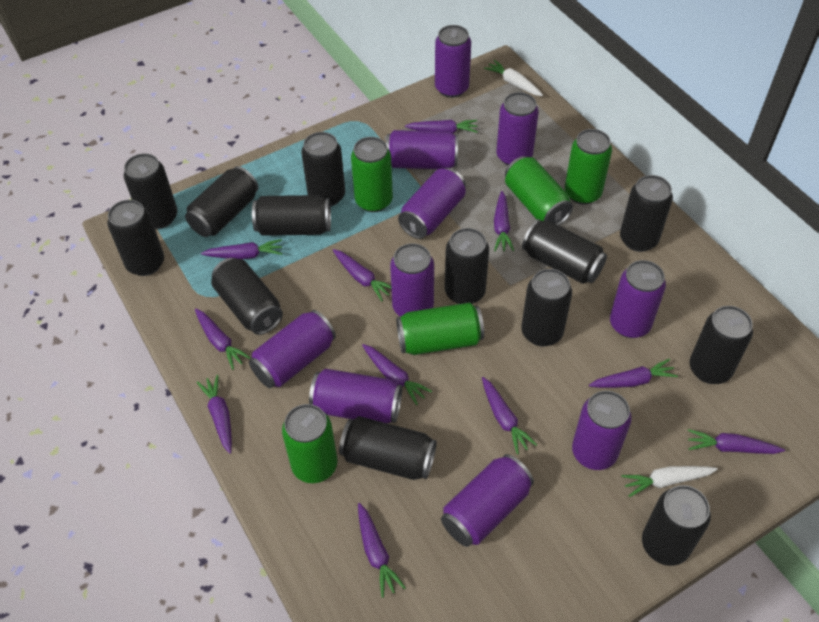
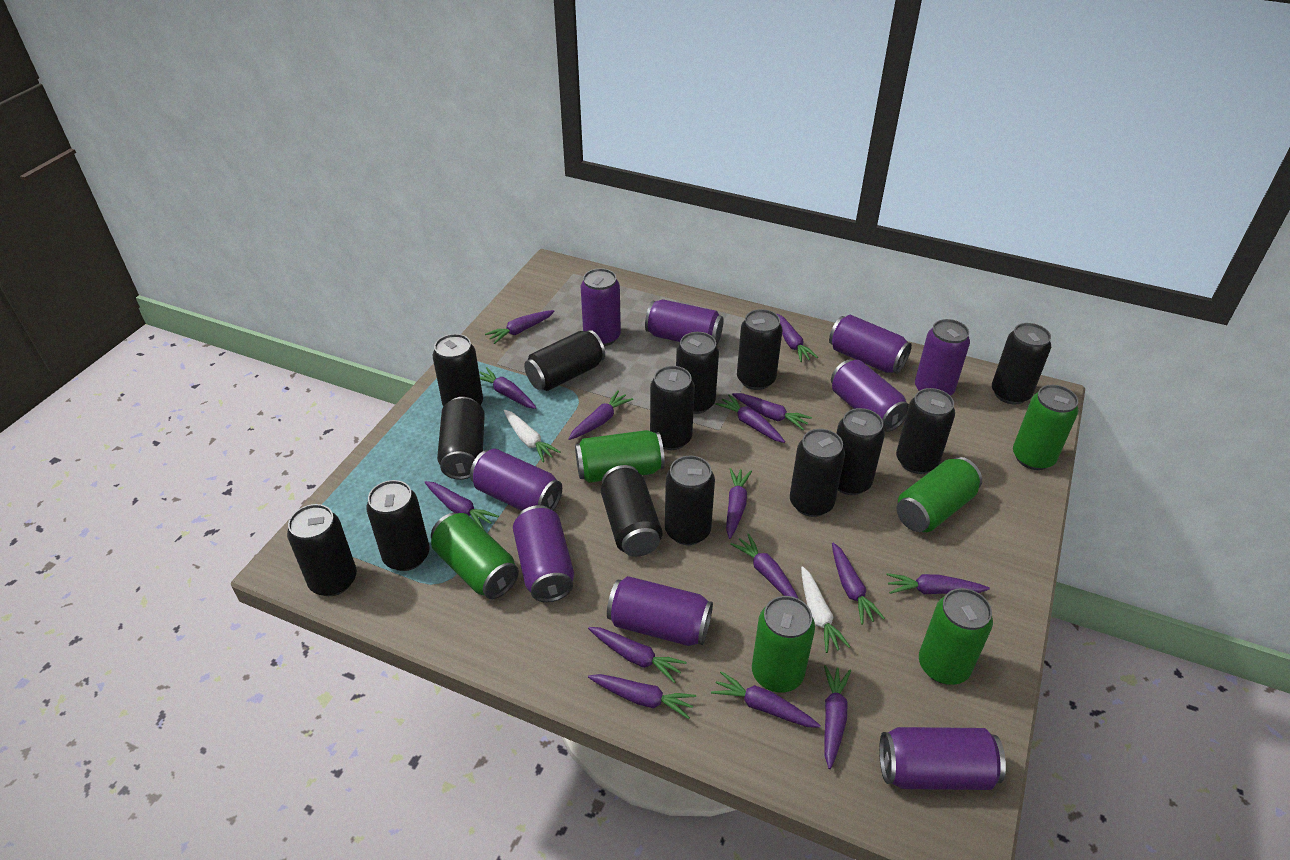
black can: [107,200,164,276] [124,153,177,229] [185,166,258,237] [211,258,283,335] [252,195,331,236] [301,132,345,206] [339,416,437,480] [445,228,489,304] [521,269,572,346] [522,219,607,284] [620,175,673,252] [642,485,711,566] [690,306,753,384] = 13 -> [287,504,357,596] [366,480,429,571] [433,334,483,407] [437,397,485,480] [524,330,605,391] [601,465,663,557] [650,366,695,450] [665,456,715,545] [676,332,719,414] [737,309,782,390] [790,429,845,517] [836,408,885,495] [896,388,955,474] [992,323,1051,405] = 14
green can: [282,404,337,483] [351,137,393,212] [396,303,484,355] [505,156,573,225] [565,129,612,205] = 5 -> [431,513,519,599] [575,430,665,483] [752,596,815,693] [896,457,982,532] [919,588,993,685] [1013,385,1078,470] = 6
purple can: [249,310,336,388] [309,369,402,423] [386,130,458,169] [390,243,434,317] [398,168,466,239] [435,25,471,98] [441,454,534,547] [496,92,539,166] [572,391,632,470] [610,260,666,338] = 10 -> [470,449,562,511] [513,505,574,602] [581,268,621,346] [607,576,713,646] [645,299,724,345] [829,315,912,374] [831,359,909,432] [879,727,1006,790] [915,319,970,396] = 9
purple carrot: [195,309,251,370] [197,375,232,454] [201,239,282,259] [333,249,391,301] [358,503,406,598] [362,344,432,405] [405,120,478,134] [482,377,537,455] [494,191,514,251] [589,359,678,388] [687,429,785,454] = 11 -> [424,481,499,529] [479,367,537,409] [485,310,555,344] [568,390,633,440] [588,627,687,683] [588,674,696,719] [711,671,821,728] [715,394,785,443] [726,468,752,539] [730,533,799,599] [732,393,812,430] [777,314,818,362] [824,665,851,769] [832,543,885,625] [886,573,990,594] = 15

